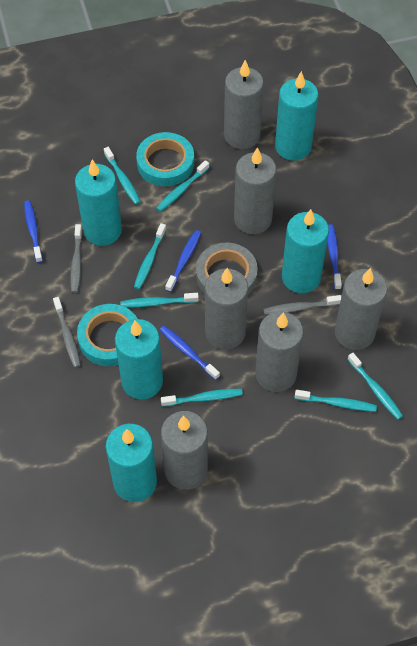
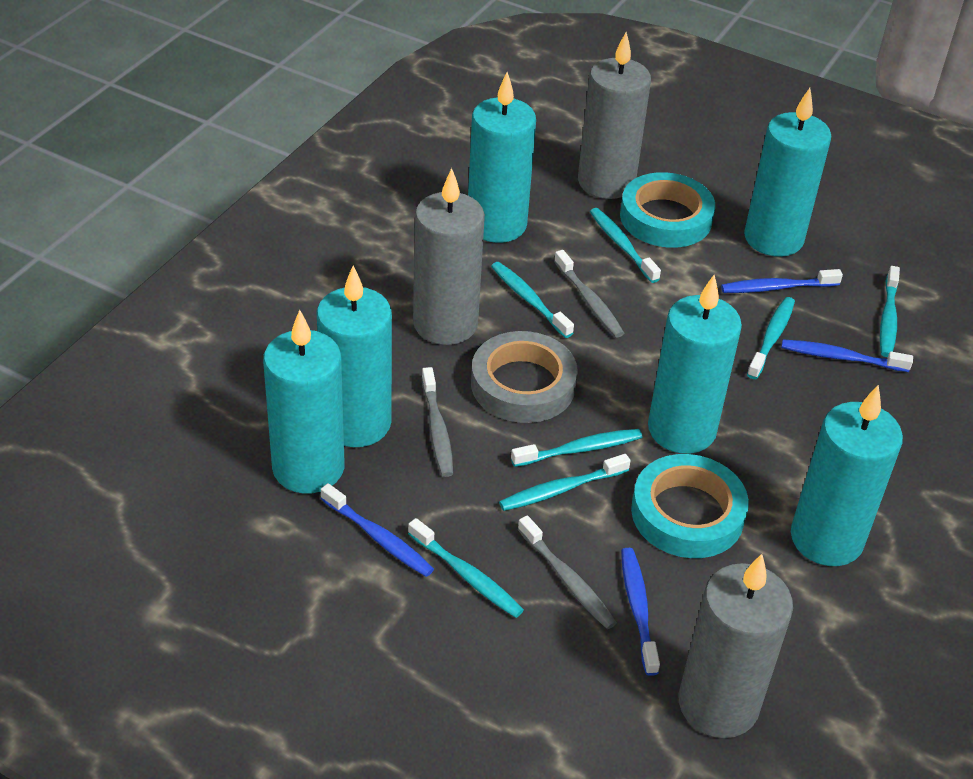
grey candle: [161,411,208,490] [205,268,248,349] [224,60,264,149] [234,147,276,234] [255,312,303,392] [335,268,388,350] = 6 -> [413,168,485,345] [578,32,651,199] [679,554,793,738] = 3
turquoise candle: [75,159,122,246] [106,424,157,502] [115,319,163,400] [275,71,318,161] [282,209,329,293] = 5 -> [263,310,344,494] [316,266,392,447] [468,72,536,243] [648,275,742,454] [744,88,831,257] [791,385,903,566] = 6

